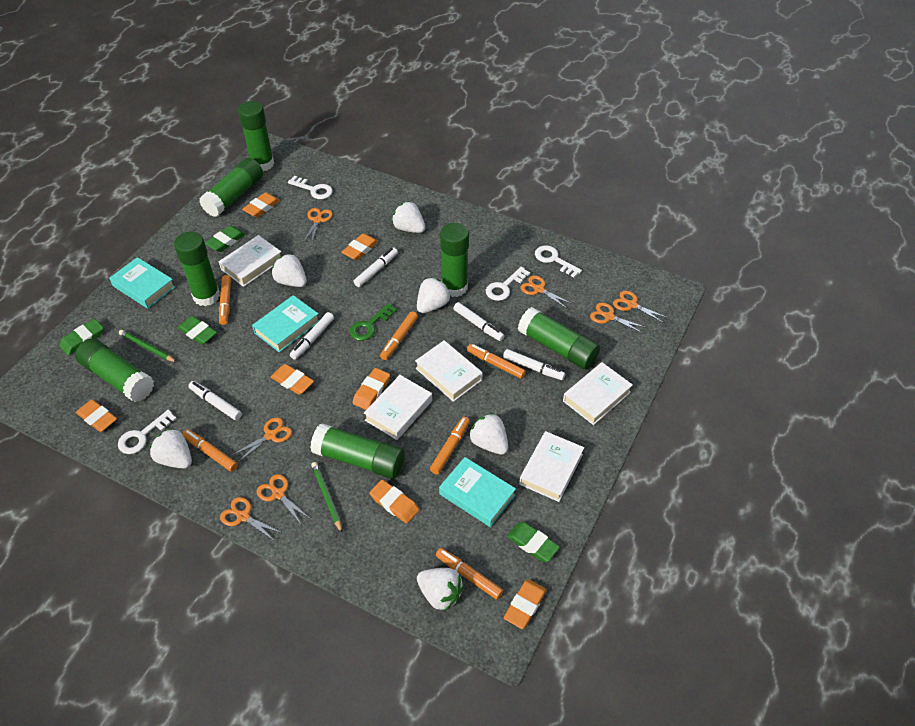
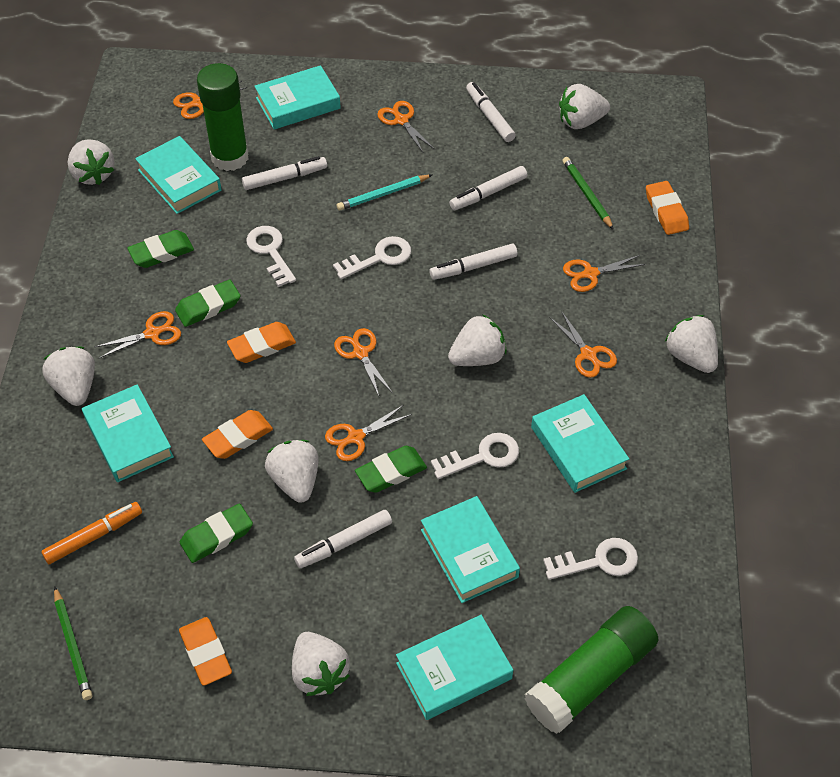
green glue stick: [75,338,154,402] [174,232,220,306] [199,158,263,217] [238,101,274,171] [310,423,405,479] [440,223,469,297] [518,307,600,370] = 7 -> [197,63,249,171] [524,606,658,734] = 2
green key: [349,303,397,341] = 1 -> none = 0
orange eraser: [76,399,117,432] [242,192,280,217] [271,364,314,394] [341,233,379,260] [352,368,390,410] [369,480,419,523] [504,579,547,629] = 7 -> [179,617,232,686] [202,410,273,459] [227,322,296,363] [646,181,689,235] = 4
orange marker: [182,429,238,472] [219,275,231,325] [380,311,418,360] [430,417,470,475] [436,548,503,600] [467,344,526,379] = 6 -> [41,502,142,564] = 1
turquoise book: [109,257,175,309] [252,295,319,352] [439,457,516,527] = 3 -> [82,384,174,482] [135,136,222,214] [254,65,341,130] [396,615,513,720] [421,496,520,603] [531,394,629,493] = 6
turquoise pencil: none = 0 -> [337,175,432,211] = 1
white book: [219,235,281,287] [364,375,432,440] [415,340,483,402] [519,431,584,502] [563,362,633,425] = 5 -> none = 0
white strawberry: [149,428,192,468] [272,254,307,287] [392,202,425,233] [417,277,451,313] [417,568,464,611] [469,413,508,455] = 6 -> [42,347,95,406] [68,139,115,185] [265,440,319,503] [292,632,350,696] [448,314,507,366] [559,84,610,129] [665,315,718,373] = 7

